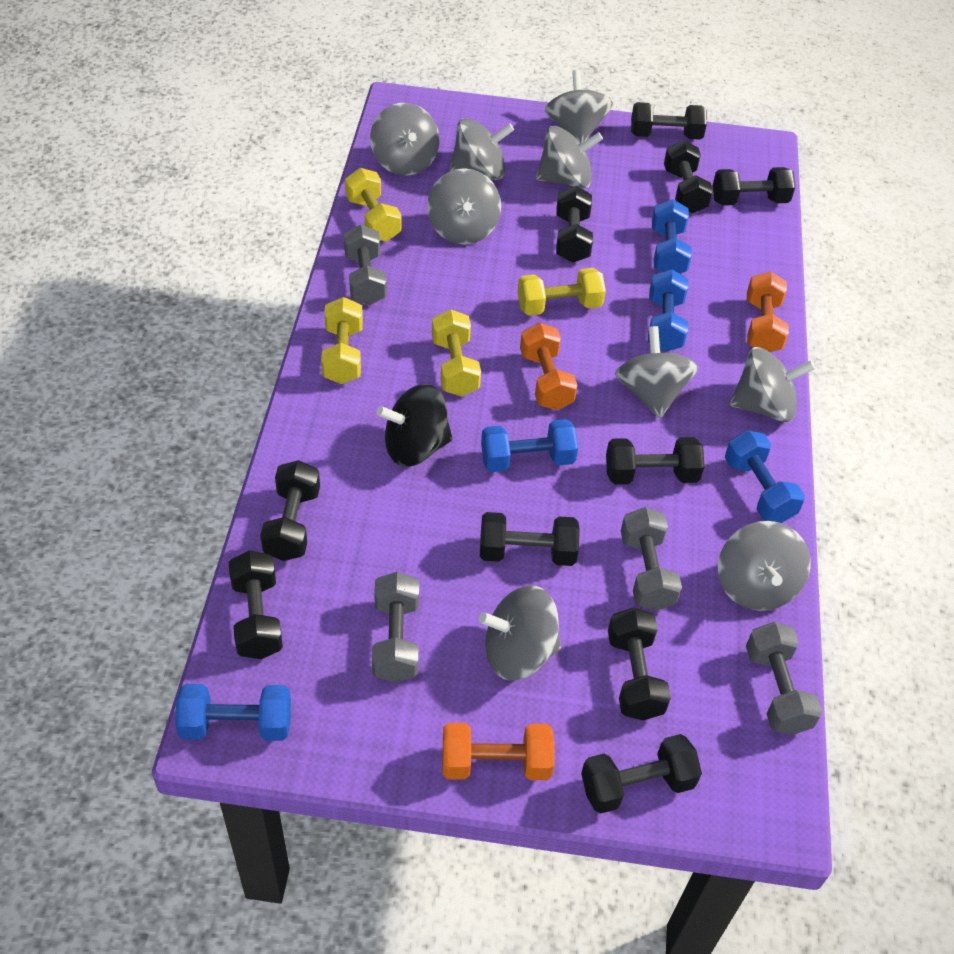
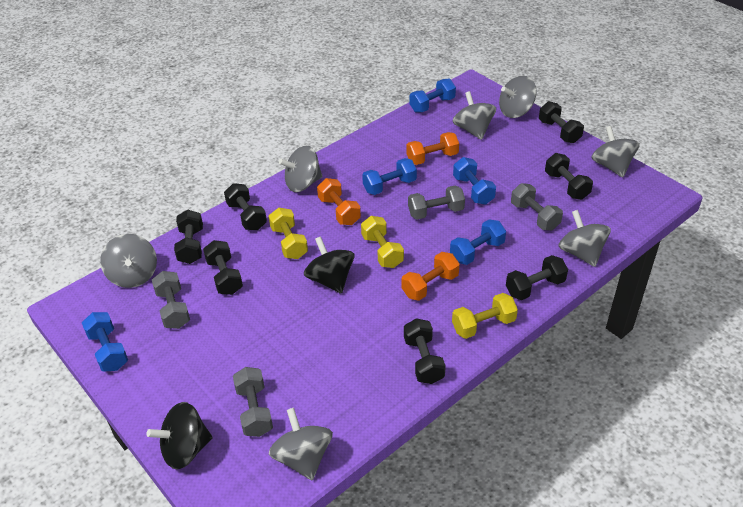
black dumbbell: [229,550,283,659] [260,460,320,561] [480,512,580,566] [556,186,593,263] [581,734,702,813] [606,437,704,484] [608,607,671,720] [631,102,707,140] [664,140,713,213] [713,167,795,206] = 10 -> [174,210,203,264] [203,240,243,295] [224,183,267,230] [404,318,446,384] [506,255,568,300] [539,101,584,143] [545,153,593,200] = 7
black spinning top: [376,384,453,467] = 1 -> [146,402,213,469] [304,236,354,294] = 2
grey spinning top: [370,103,440,176] [427,168,501,244] [450,118,514,180] [479,585,561,681] [536,126,603,189] [545,70,613,144] [615,326,698,418] [718,521,810,611] [730,347,815,422] = 9 -> [100,234,157,288] [269,408,333,480] [279,146,322,192] [453,91,496,140] [499,76,537,118] [558,210,611,267] [591,126,640,177] = 7
yellow dumbbell: [321,297,363,384] [345,168,401,242] [432,309,481,397] [518,268,606,316] = 4 -> [269,208,308,259] [361,216,404,268] [452,293,518,339] = 3

